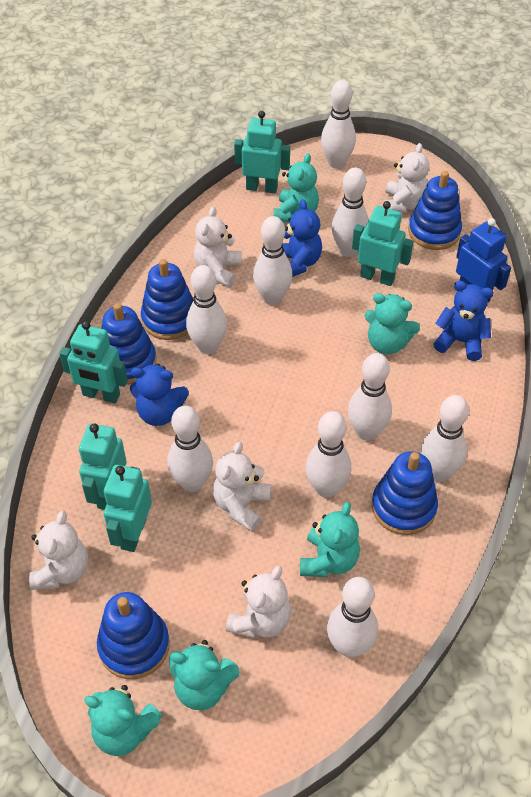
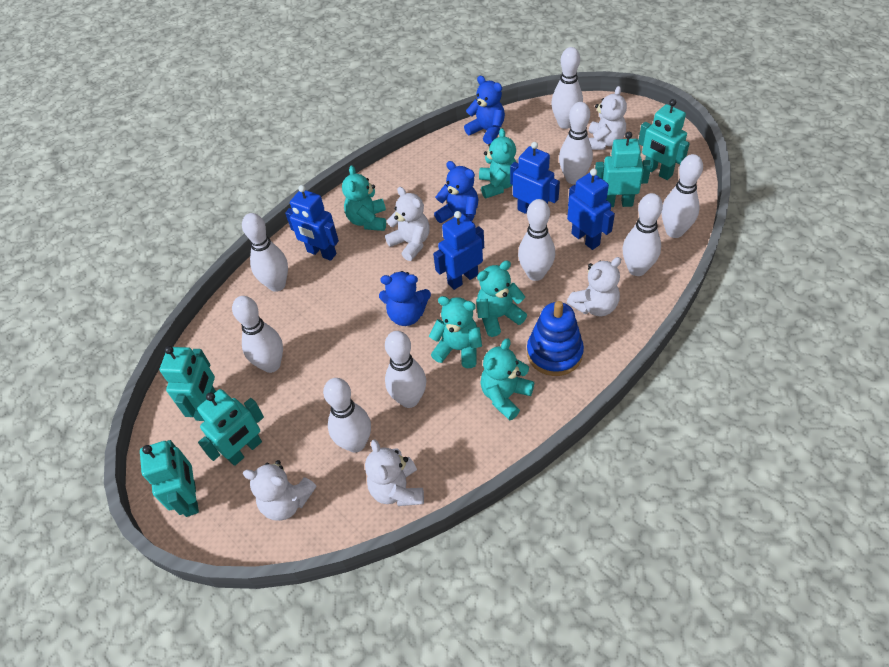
blue robot: [456,218,511,302] = 1 -> [285,185,339,261] [433,211,484,290] [510,142,560,214] [567,169,615,250] = 4
blue stacking toy: [97,592,170,679] [101,303,157,385] [141,259,193,340] [372,451,438,535] [408,171,462,250] = 5 -> [527,301,584,376] = 1

